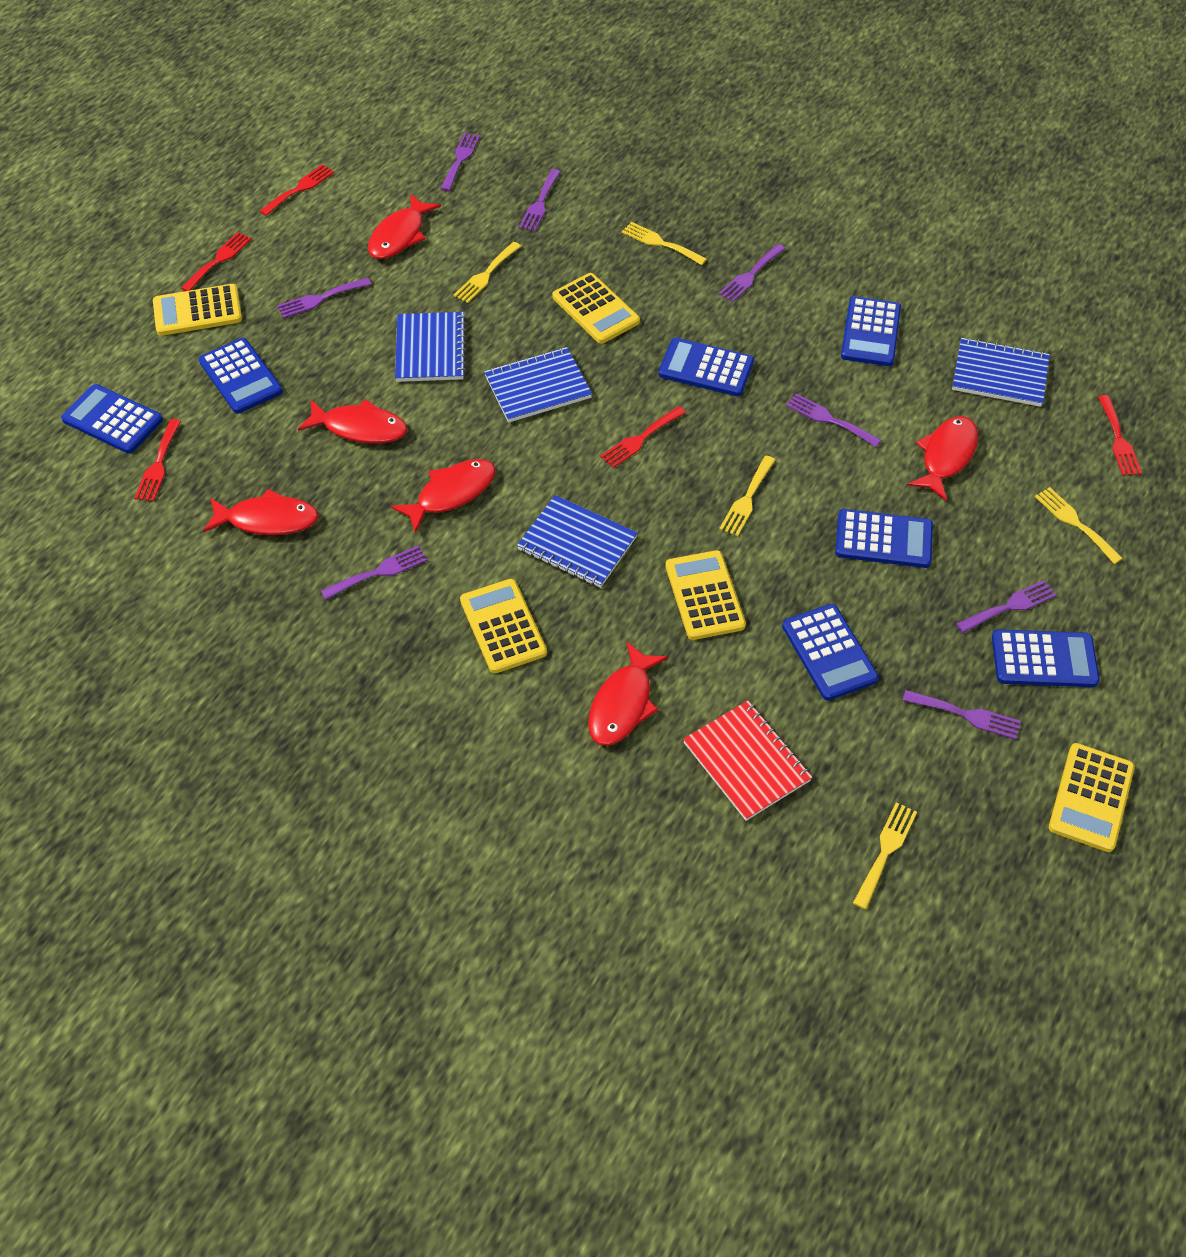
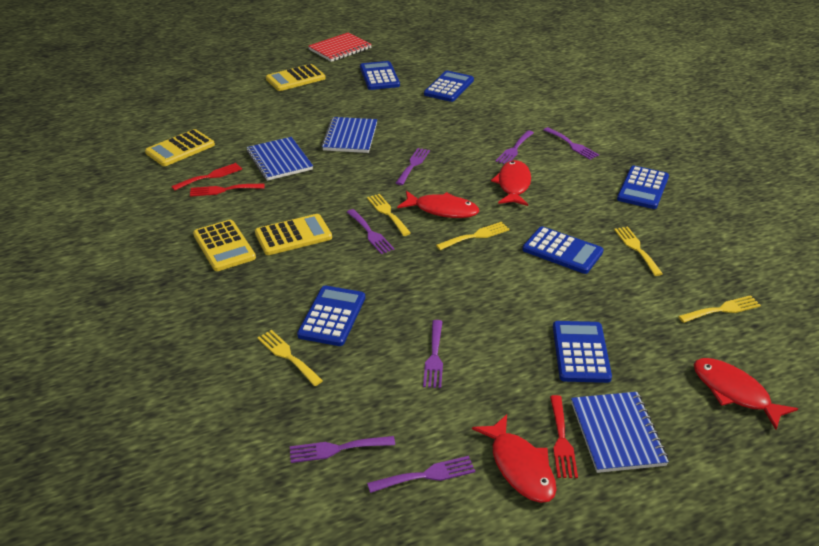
blue calculator: [61,384,163,454] [199,338,283,414] [658,338,754,396] [782,604,879,700] [835,509,933,568] [841,296,901,366] [992,629,1100,687] = 7 -> [297,286,365,346] [360,61,400,90] [424,71,474,102] [522,226,604,274] [553,321,612,383] [617,166,669,209] = 6
blue notebook: [395,312,466,382] [484,347,592,423] [517,495,637,588] [952,337,1050,407] = 4 -> [247,137,313,181] [321,117,377,153] [571,392,669,473] = 3
purple fork: [277,277,372,318] [321,545,427,600] [441,133,480,191] [519,169,560,232] [718,244,785,302] [786,393,881,447] [903,690,1021,740] [956,580,1056,633] = 8 -> [290,436,395,463] [347,209,395,254] [367,456,475,493] [396,148,430,185] [423,320,443,388] [495,130,534,164] [544,127,599,160] = 7
red fish: [203,489,319,535] [298,399,407,444] [368,194,441,259] [391,459,496,534] [588,642,668,746] [908,416,978,501] = 6 -> [397,191,479,218] [472,414,557,503] [491,160,531,206] [694,358,798,430] = 4
red fork: [134,419,181,502] [181,232,252,291] [260,164,334,216] [600,406,686,468] [1098,395,1142,476] = 5 -> [171,163,242,190] [190,183,265,197] [550,395,578,478] = 3
yellow calculator: [153,284,242,336] [460,579,547,673] [553,273,640,344] [666,550,746,640] [1049,743,1135,852] = 5 -> [145,129,215,166] [193,220,256,271] [255,214,332,255] [266,64,326,91] = 4

